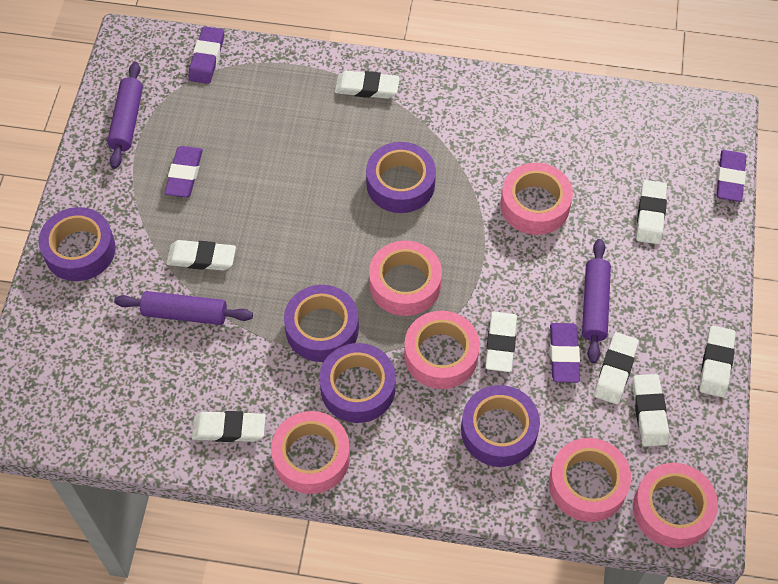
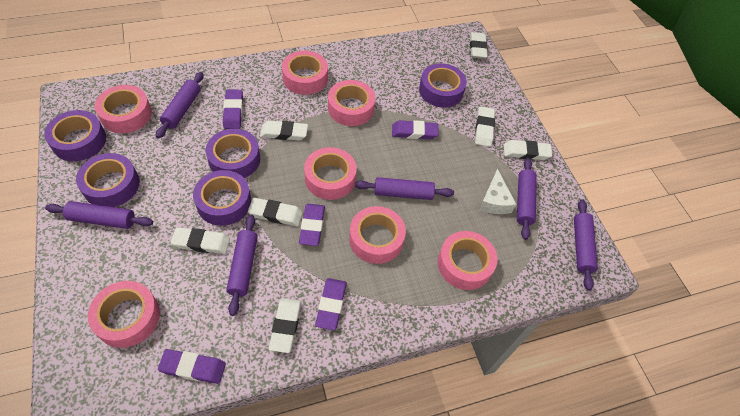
pink tape: [271,411,350,494] [369,240,442,316] [404,311,480,389] [501,163,573,235] [549,438,631,522] [633,463,718,548] = 6 -> [88,281,160,348] [95,85,152,133] [282,51,328,95] [304,147,357,200] [328,80,375,126] [349,206,406,264] [438,231,498,290] = 7
purple eraser: [165,146,203,197] [189,26,224,84] [550,323,580,383] [716,150,746,202] = 4 -> [158,349,226,384] [223,90,243,129] [299,204,325,246] [315,278,347,330] [392,120,439,140] = 5
purple rolling pin: [107,62,143,169] [114,291,253,325] [582,239,611,363] = 3 -> [45,201,153,229] [156,72,204,139] [226,215,258,316] [355,177,454,200] [517,158,537,240] [574,199,598,291] = 6
white cheese: none = 0 -> [479,169,516,214] = 1
white eraser: [166,240,236,271] [192,411,266,442] [335,71,400,99] [485,312,517,372] [594,332,639,404] [633,374,669,447] [636,180,667,244] [700,326,736,397] = 8 -> [171,227,230,254] [248,198,303,226] [260,121,308,141] [269,298,301,353] [470,32,487,59] [475,106,495,147] [504,140,552,160] = 7

